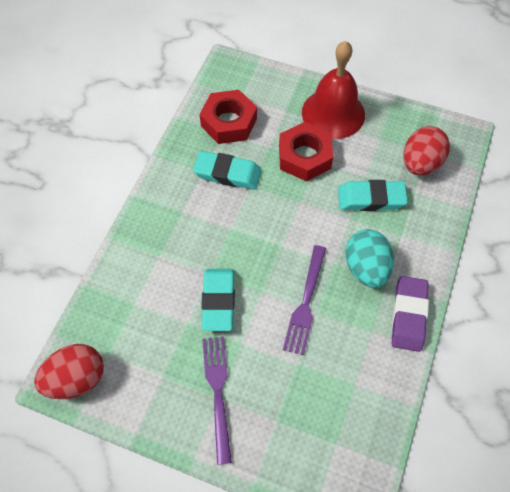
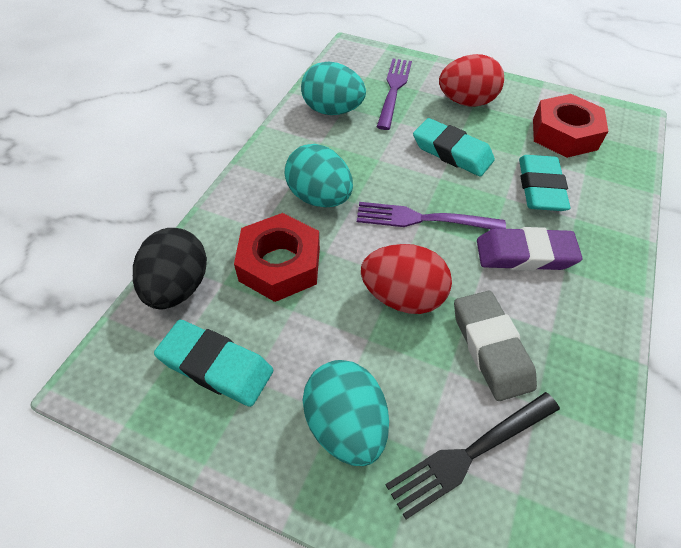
black egg: none = 0 -> [133,228,207,309] = 1
black fork: none = 0 -> [386,392,560,519] = 1
grey eraser: none = 0 -> [454,291,537,401] = 1
red bell: [302,41,365,139] = 1 -> none = 0
turquoise egg: [345,229,394,288] = 1 -> [284,144,353,208] [301,61,366,115] [303,360,389,466] = 3

